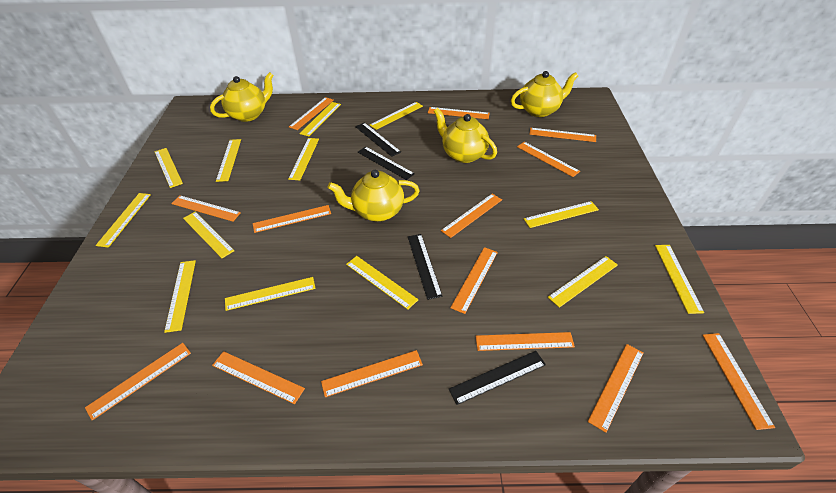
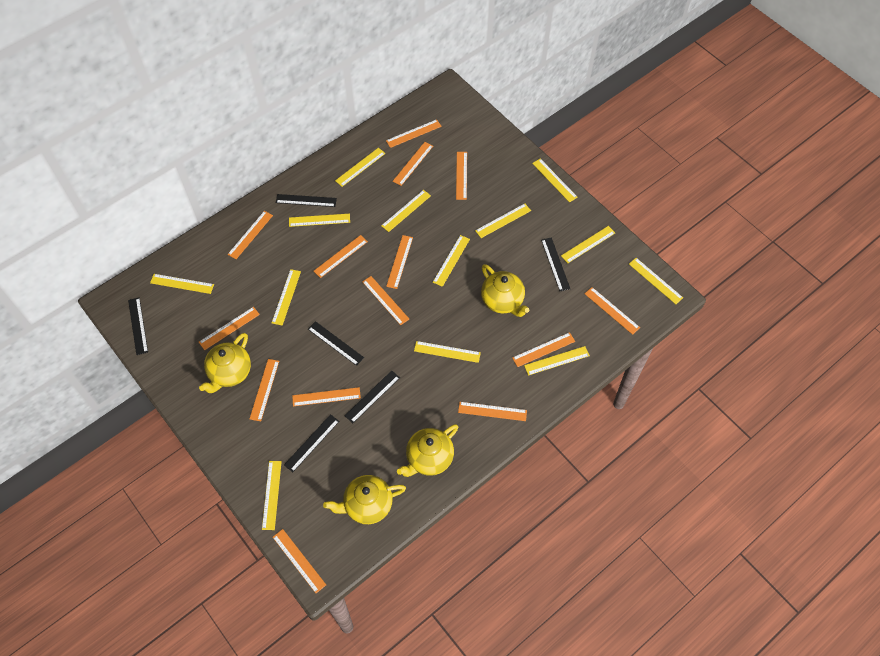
black ruler: [355,123,401,157] [358,147,415,180] [408,234,442,300] [449,351,546,405] = 4 -> [128,297,148,355] [276,194,337,207] [284,414,339,472] [308,321,364,366] [345,371,400,423] [541,237,570,291] = 6

